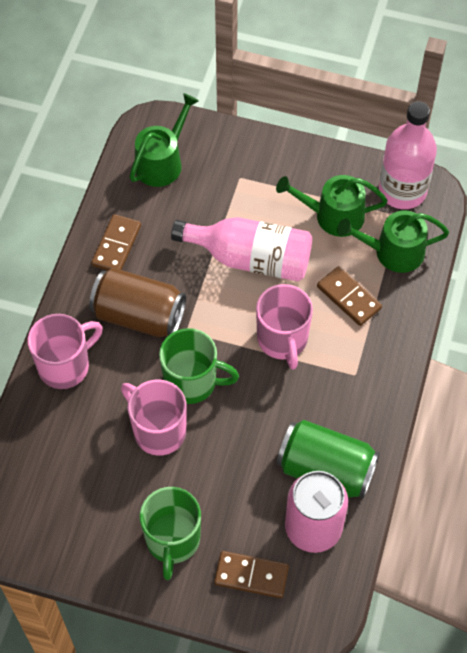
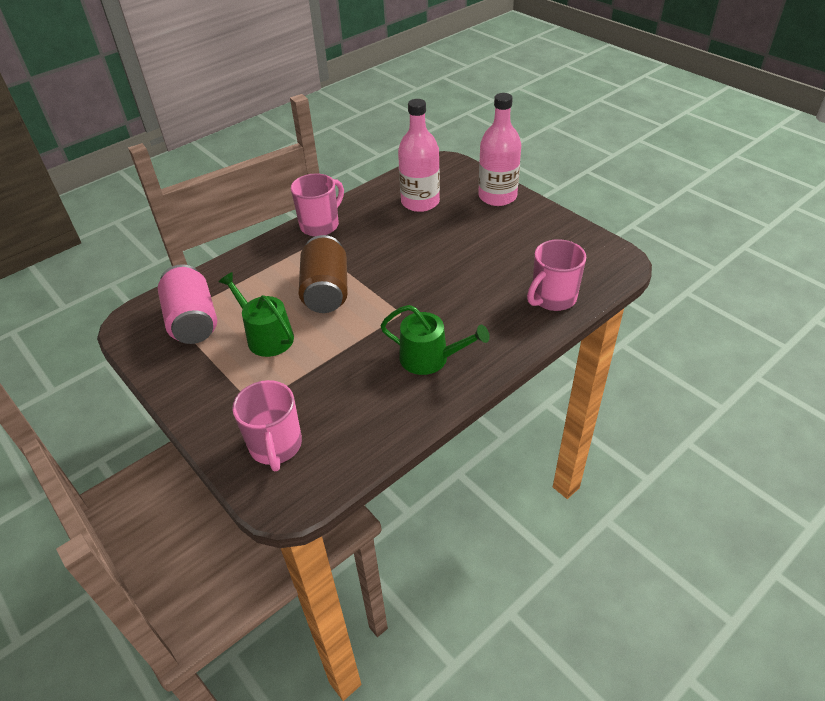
brown domino: [91,214,141,271] [214,551,289,598] [317,266,382,326] = 3 -> none = 0
green can: [277,420,380,498] = 1 -> none = 0
green mug: [140,487,201,580] [159,328,239,404] = 2 -> none = 0
green watering can: [130,93,199,187] [276,175,388,237] [337,210,449,273] = 3 -> [218,272,294,357] [380,305,490,375] = 2

